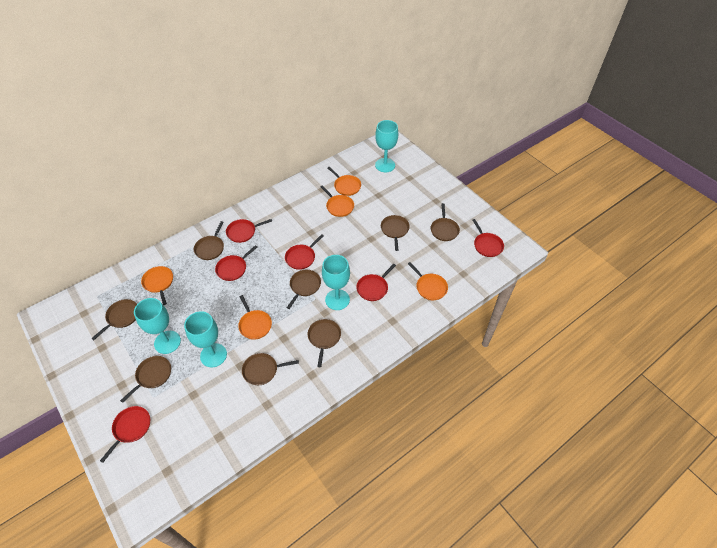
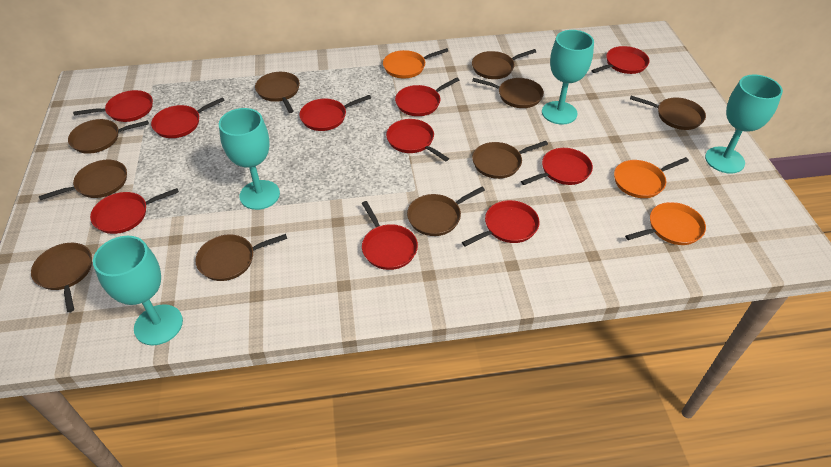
brown pan: [91,299,137,340] [120,356,171,403] [194,221,224,260] [242,353,299,385] [287,270,321,309] [308,319,341,367] [381,215,410,251] [431,203,460,241] = 8 -> [31,243,92,312] [38,160,127,200] [68,119,149,154] [195,234,287,281] [255,72,300,113] [407,187,485,236] [472,49,536,79] [472,78,544,108] [472,141,548,179] [630,96,706,130] = 10
orange pan: [141,266,173,305] [238,295,272,340] [321,185,354,217] [328,167,361,196] [408,262,448,300] = 5 -> [383,48,448,79] [614,157,689,198] [625,202,706,245] = 3
red pan: [100,406,150,463] [215,245,257,281] [226,219,272,243] [285,234,324,270] [356,264,396,301] [473,219,504,257] = 6 -> [73,90,153,122] [90,188,179,234] [151,97,225,138] [299,95,371,131] [362,201,418,270] [386,119,449,162] [395,77,459,116] [462,200,540,247] [521,148,593,185] [591,46,650,74] = 10

